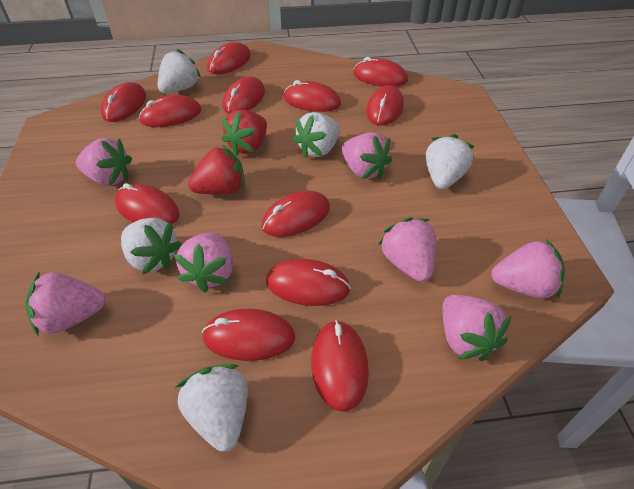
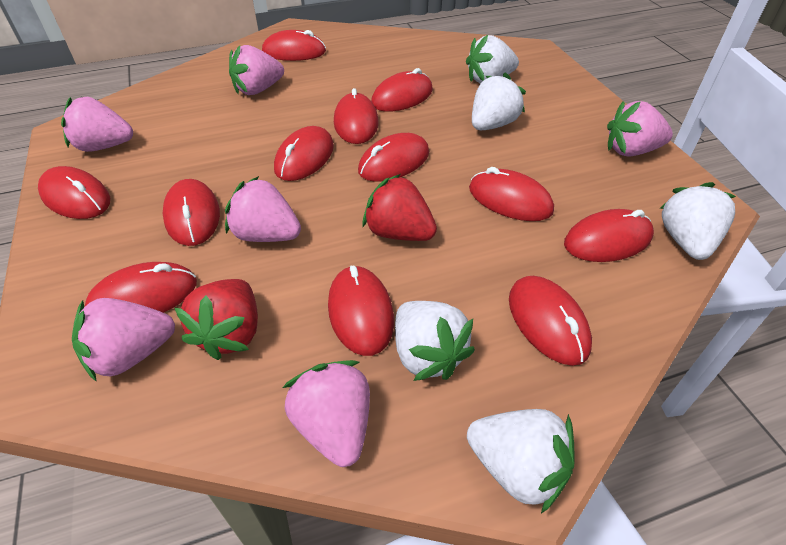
pink strawberry: [25,272,106,335] [76,138,132,186] [174,233,233,293] [342,133,392,179] [379,217,436,282] [443,295,511,361] [491,239,565,299] = 7 -> [61,96,133,152] [72,298,175,382] [225,176,301,242] [229,45,284,95] [283,360,370,467] [607,101,673,157] = 6

